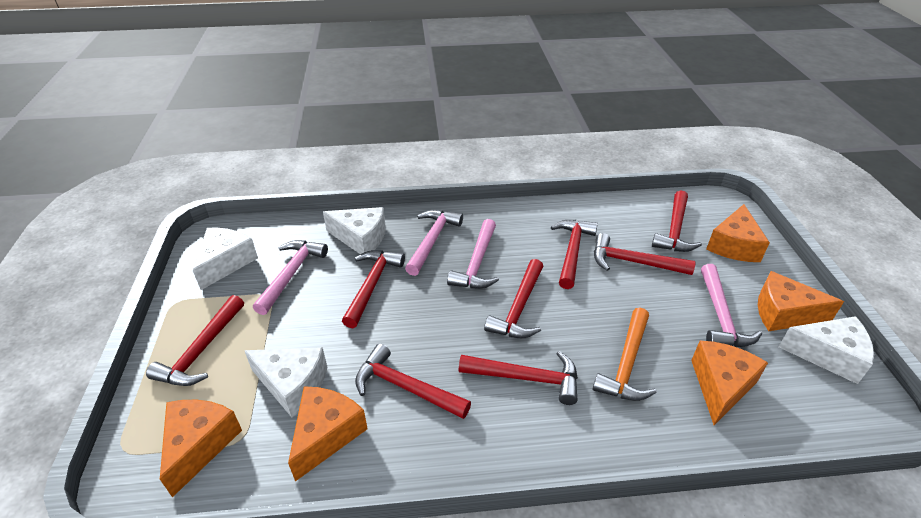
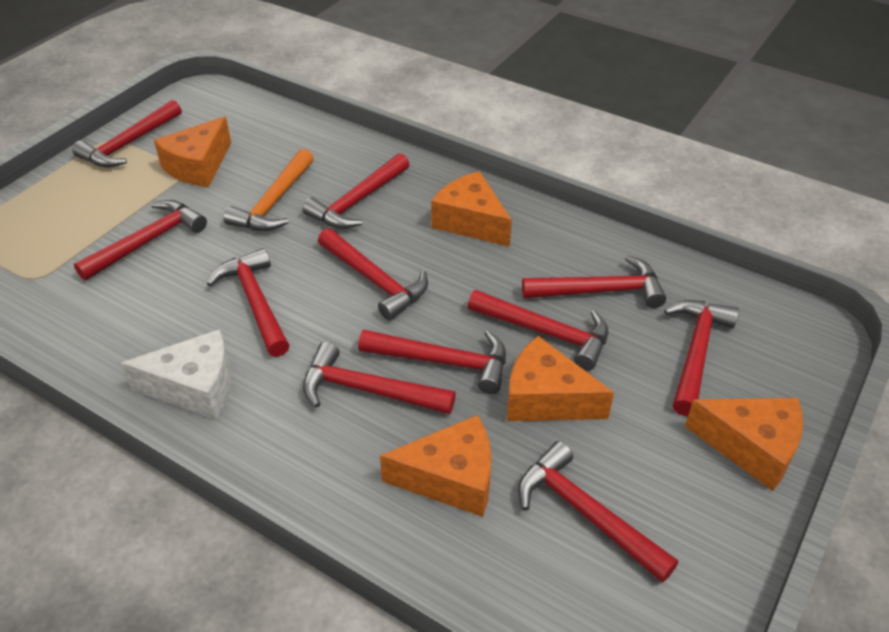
pink hammer: [253,240,328,315] [405,210,463,276] [447,219,499,289] [701,264,762,347] = 4 -> none = 0
red hammer: [146,295,244,386] [342,250,405,328] [355,344,471,419] [459,351,578,405] [484,259,544,338] [551,220,598,289] [594,233,695,275] [652,190,702,252] = 8 -> [72,100,182,168] [74,200,207,281] [207,248,289,357] [302,153,410,229] [303,342,456,414] [318,228,428,320] [358,330,506,394] [468,290,608,371] [518,441,678,583] [522,255,666,308] [664,300,739,416] = 11
white cheese: [192,228,258,290] [244,347,327,417] [323,207,386,254] [779,316,874,384] = 4 -> [121,329,231,420] = 1

